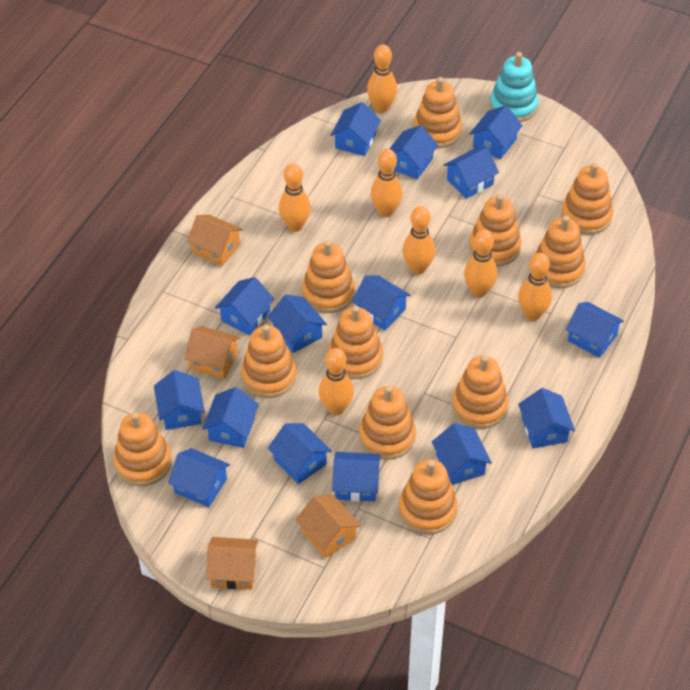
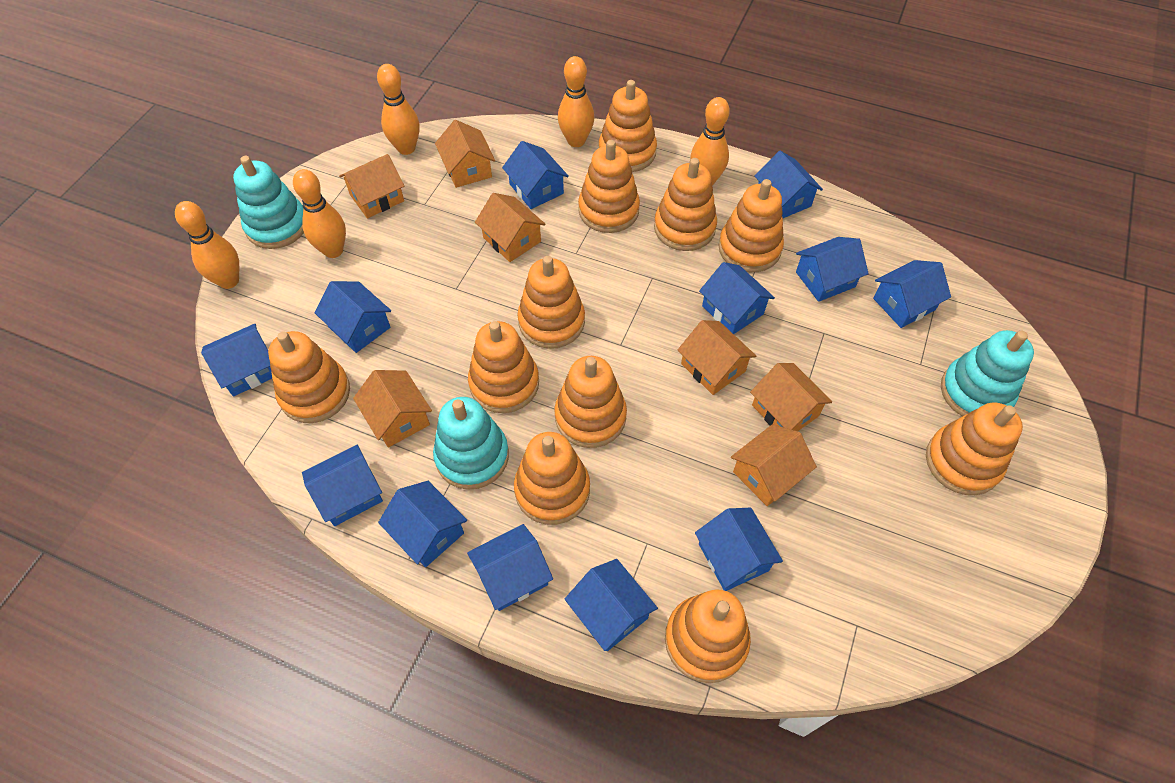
blue house: [154,370,205,430] [168,448,230,507] [202,387,259,448] [215,277,274,335] [268,294,327,353] [268,423,332,484] [331,102,381,156] [332,452,380,502] [352,275,411,330] [390,125,438,180] [432,423,492,485] [444,147,499,199] [470,105,523,159] [518,388,575,448] [565,302,624,358] = 15 -> [201,324,272,397] [302,445,383,526] [315,281,391,353] [378,481,467,567] [467,524,553,611] [502,141,569,209] [565,559,658,651] [695,508,783,591] [699,262,775,334] [755,151,823,218] [796,237,869,302] [873,260,951,328] = 12
orange bowling pin: [279,163,311,232] [319,348,354,415] [367,45,397,113] [371,149,403,217] [402,206,435,274] [464,230,497,298] [518,253,552,321] = 7 -> [175,201,239,289] [293,169,346,258] [377,64,419,155] [558,56,594,147] [690,97,730,186] = 5
orange house: [184,326,240,379] [187,215,243,266] [206,537,258,589] [295,495,361,558] = 4 -> [339,154,404,218] [353,370,432,447] [435,120,495,188] [475,193,546,262] [678,320,756,395] [731,424,817,506] [750,363,832,431] = 7
turquoise stacking toy: [490,52,538,122] = 1 -> [233,156,304,249] [433,397,509,490] [941,330,1034,416] = 3

